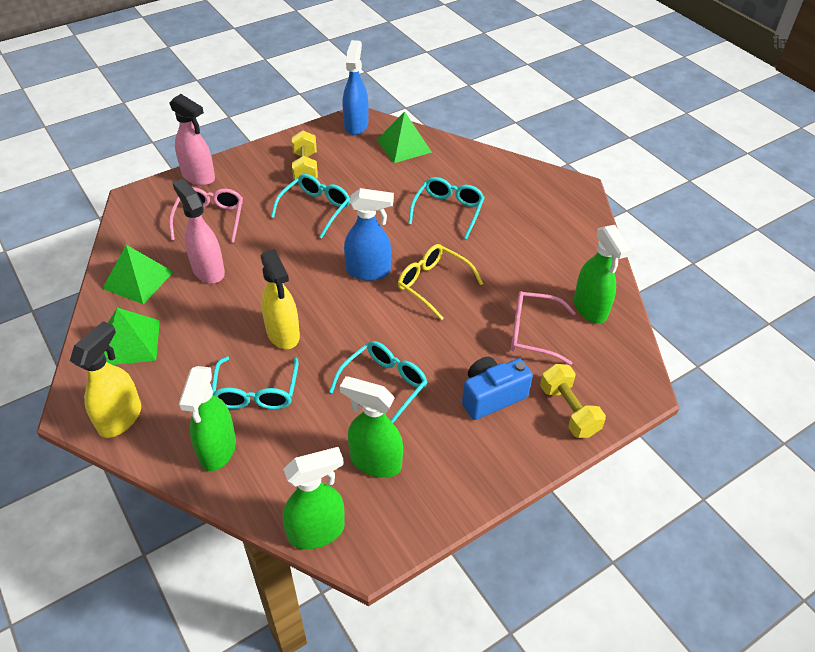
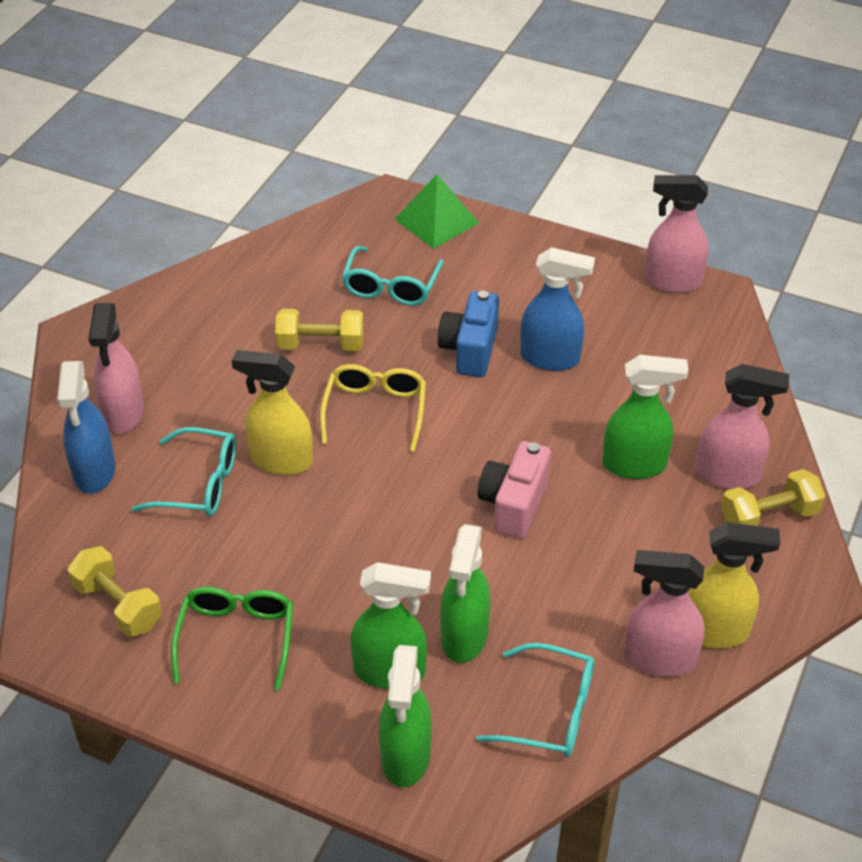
green glasses: none = 0 -> [171,587,293,690] = 1
green pyramid: [102,245,173,304] [104,308,160,365] [377,111,432,163] = 3 -> [395,174,479,249] = 1
pink camera: none = 0 -> [478,441,551,538] = 1
pink glasses: [169,187,243,243] [511,291,576,365] = 2 -> none = 0
pink spray bottle: [170,94,215,186] [173,179,225,284] = 2 -> [88,303,144,434] [625,550,705,677] [644,175,709,293] [696,364,789,489] = 4
turquoise glasses: [212,356,299,410] [271,174,350,239] [329,341,427,423] [408,177,485,239] = 4 -> [131,427,236,516] [342,246,444,306] [476,643,594,757] = 3
yellow dumbbell: [292,131,318,180] [540,364,606,438] = 2 -> [68,546,162,637] [275,309,364,351] [721,469,825,526] = 3

